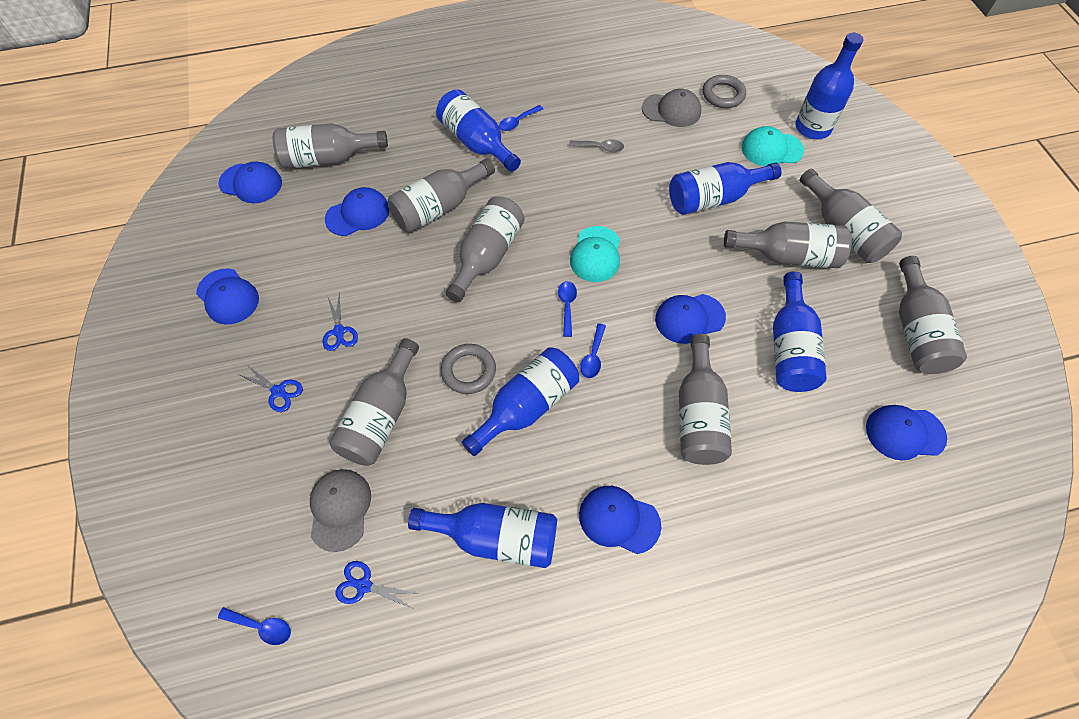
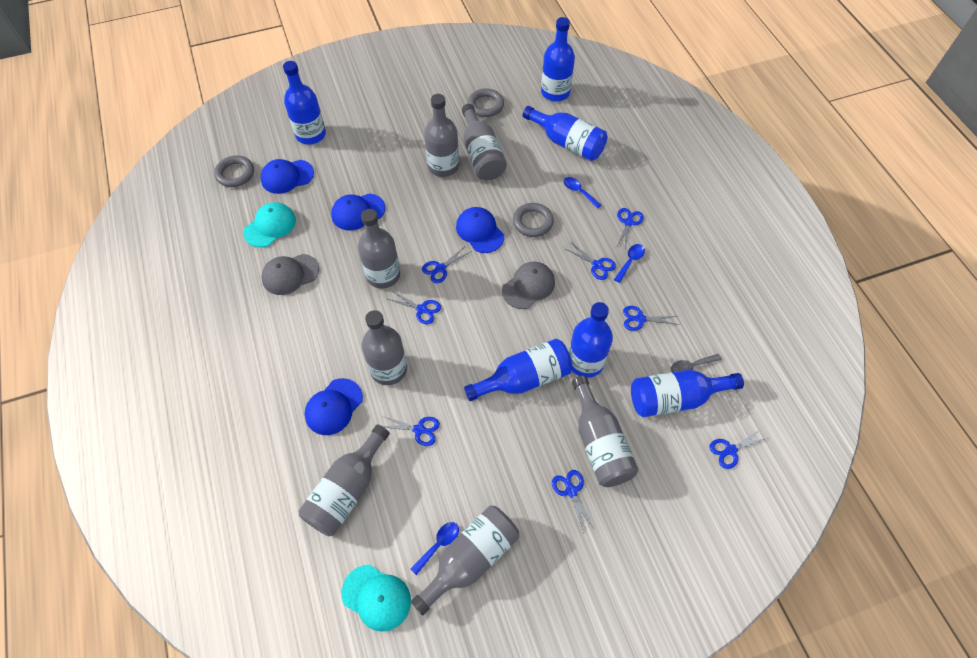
blue cap: [196,269,259,325] [218,162,282,203] [325,187,390,236] [579,486,661,554] [655,294,726,344] [866,405,947,461] = 6 -> [261,159,314,194] [305,378,363,435] [331,193,385,230] [456,207,504,253] = 4
blue scissors: [237,364,303,412] [323,294,358,351] [335,561,415,608] = 3 -> [382,416,440,446] [388,291,441,324] [422,245,472,283] [552,470,595,533] [566,242,616,280] [617,208,644,251] [623,306,680,331] [709,429,767,469] = 8
blue spoon: [218,607,291,645] [499,105,543,131] [558,281,577,337] [580,323,606,378] = 4 -> [411,522,459,575] [563,177,601,209] [614,244,645,283] = 3
grey bottle: [273,123,388,169] [329,338,419,466] [388,158,495,233] [446,197,525,302] [679,334,732,465] [724,222,852,268] [800,169,902,263] [899,256,967,374] = 8 -> [298,424,390,536] [358,209,400,289] [362,310,407,385] [410,506,519,616] [424,94,459,177] [462,104,507,180] [572,375,638,487] = 7
grey ring: [441,344,496,394] [703,75,746,108] = 2 -> [214,155,254,187] [468,88,504,117] [513,203,553,237] = 3

